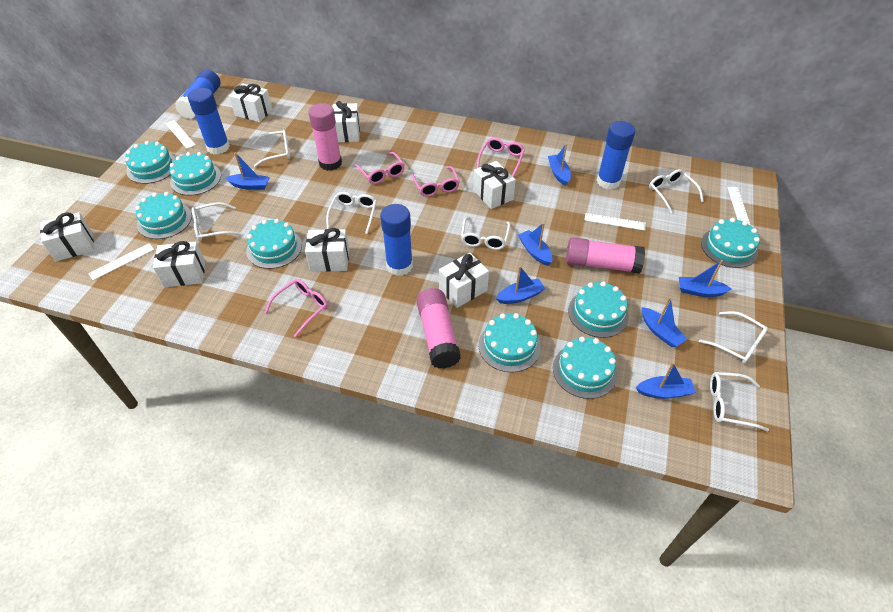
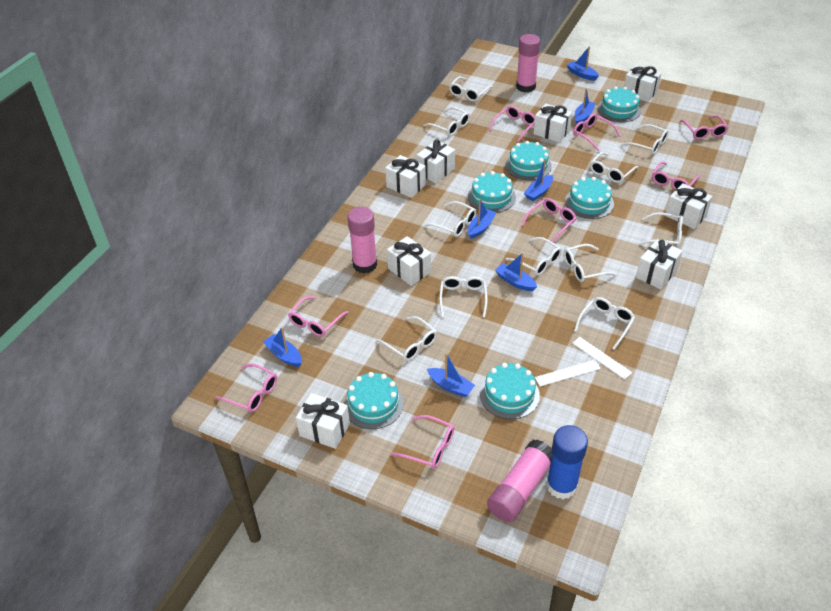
blue glue stick: [175,69,220,119] [188,88,230,154] [380,204,413,276] [597,121,635,189] = 4 -> [546,425,588,499] = 1
pink glasses: [264,279,328,337] [354,152,405,184] [411,166,460,197] [477,138,525,177] = 4 -> [215,364,277,412] [288,296,348,337] [391,415,454,469] [489,106,535,142] [521,198,576,242] [573,114,621,151] [652,162,700,190] [680,115,729,140] = 8
turquoise cake: [125,141,176,184] [136,192,192,239] [169,152,221,196] [246,219,302,269] [478,313,541,372] [553,337,618,399] [568,281,629,338] [701,218,760,268] = 8 -> [344,372,404,429] [468,171,516,213] [480,363,540,419] [505,141,552,180] [565,177,614,219] [597,86,641,122] = 6
white gift: [40,212,94,261] [153,241,205,287] [229,83,273,122] [305,228,349,272] [333,101,360,142] [439,253,489,308] [473,161,516,209] = 7 -> [296,393,350,449] [385,155,426,198] [387,236,431,286] [417,140,455,183] [534,104,572,143] [624,65,661,102] [636,239,683,289] [666,183,712,229] = 8
white glasses: [192,202,241,241] [252,130,290,167] [326,192,377,234] [461,217,511,250] [649,169,704,213] [699,311,768,364] [710,372,769,431] = 7 -> [376,316,437,361] [423,107,470,136] [424,201,476,237] [439,276,488,317] [449,77,493,102] [505,237,562,275] [564,244,617,282] [574,297,635,350] [590,152,639,183] [621,124,669,155] [639,212,683,248] = 11
white ruler: [88,243,154,280] [165,120,196,149] [584,213,646,231] [727,187,751,226] = 4 -> [535,360,601,387] [572,337,632,380] = 2

